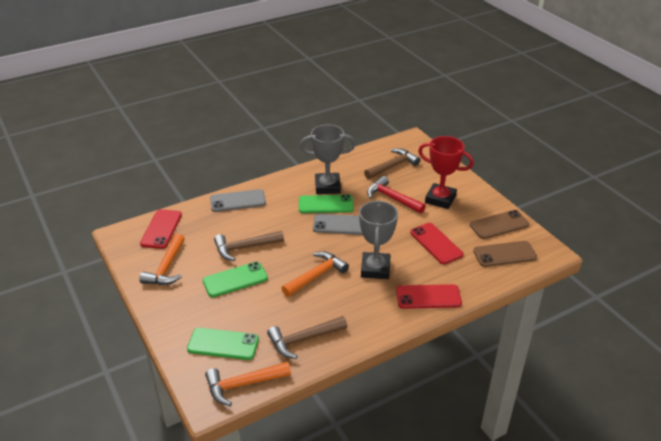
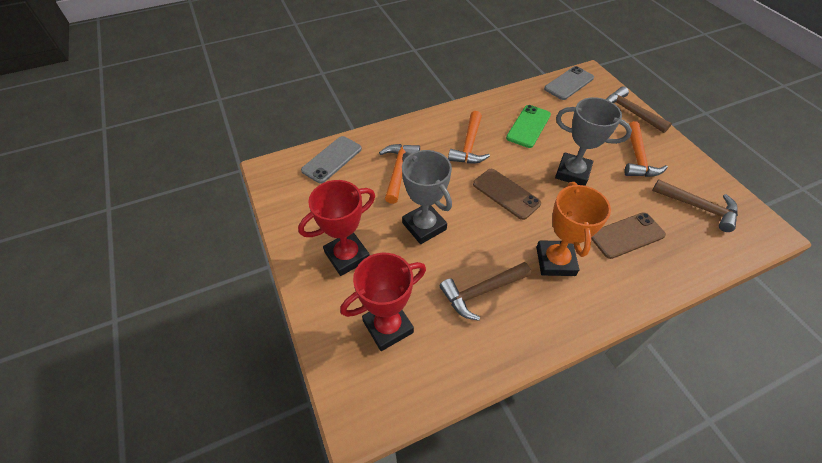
green phone: [187,328,259,360] [202,262,268,297] [299,195,354,213] = 3 -> [506,105,551,148] = 1
orange trophy: none = 0 -> [536,182,611,276] = 1
red hammer: [367,176,426,213] = 1 -> none = 0
red phone: [140,209,182,249] [396,284,462,309] [410,223,463,264] = 3 -> none = 0
red trophy: [418,136,474,209] = 1 -> [298,180,375,276] [340,253,426,351] = 2

